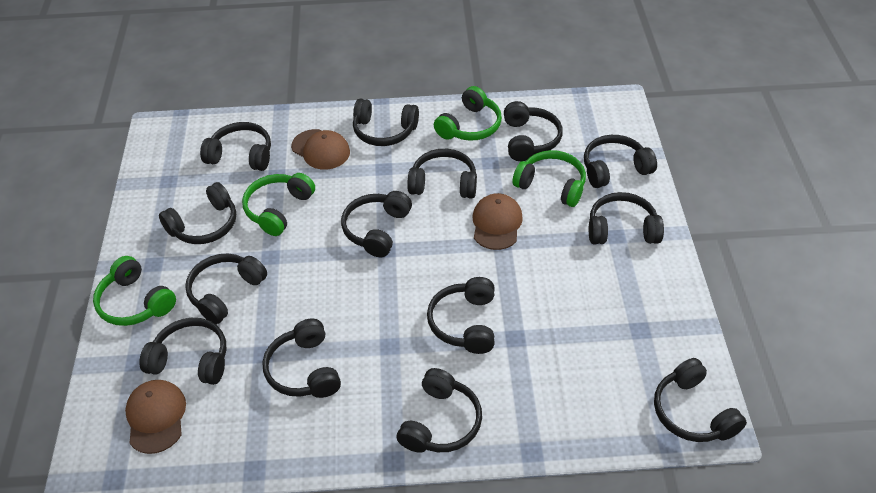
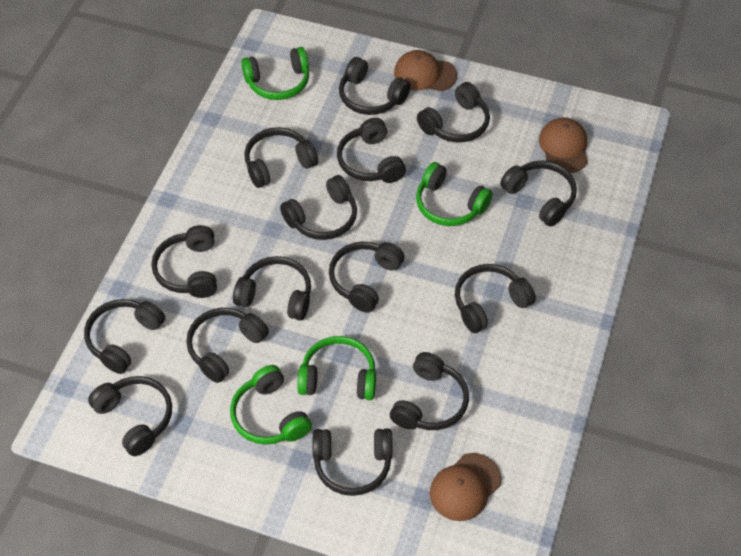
black headphones: [139,318,227,385] [159,182,236,244] [185,254,267,324] [200,122,271,171] [262,319,341,398] [341,191,412,257] [353,99,419,146] [397,368,482,453] [407,149,477,199] [427,277,495,354] [504,101,563,161] [584,135,657,188] [589,192,664,244] [654,358,747,442] = 14 -> [84,299,165,374] [88,376,172,456] [152,225,217,298] [186,308,269,383] [233,256,311,321] [244,127,318,188] [280,175,357,240] [313,428,392,496] [329,241,405,313] [337,118,406,183] [339,57,411,115] [390,352,469,430] [417,82,490,143] [455,264,536,333] [500,161,577,227] = 15

